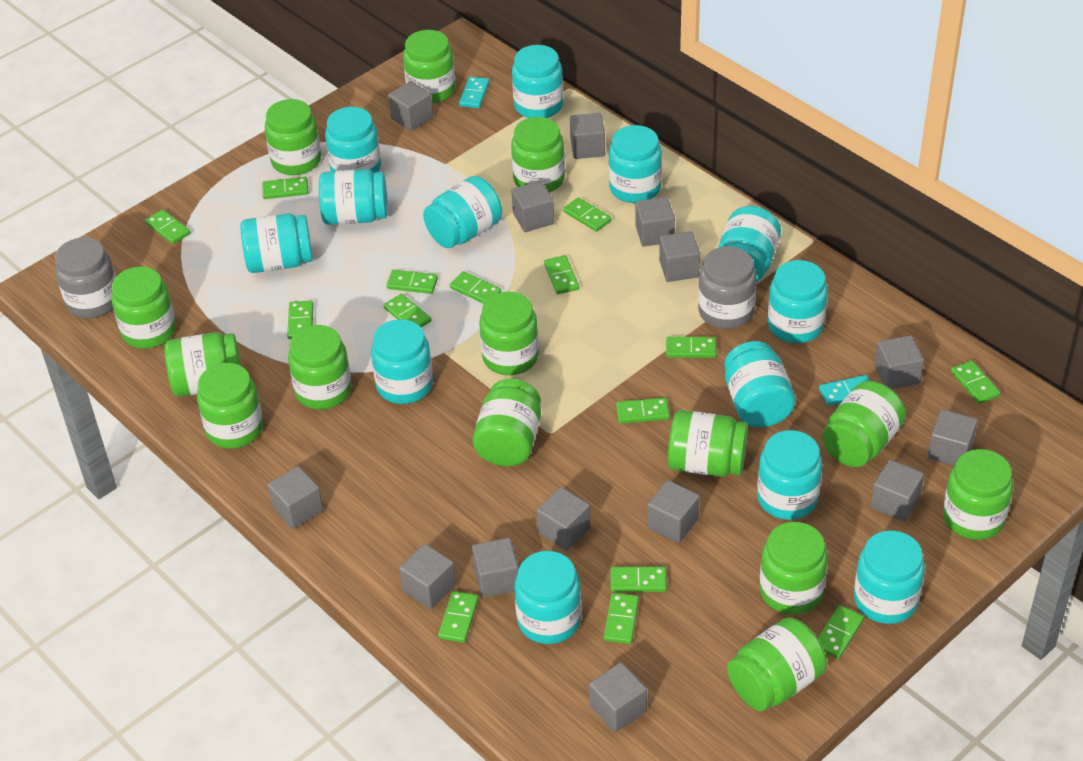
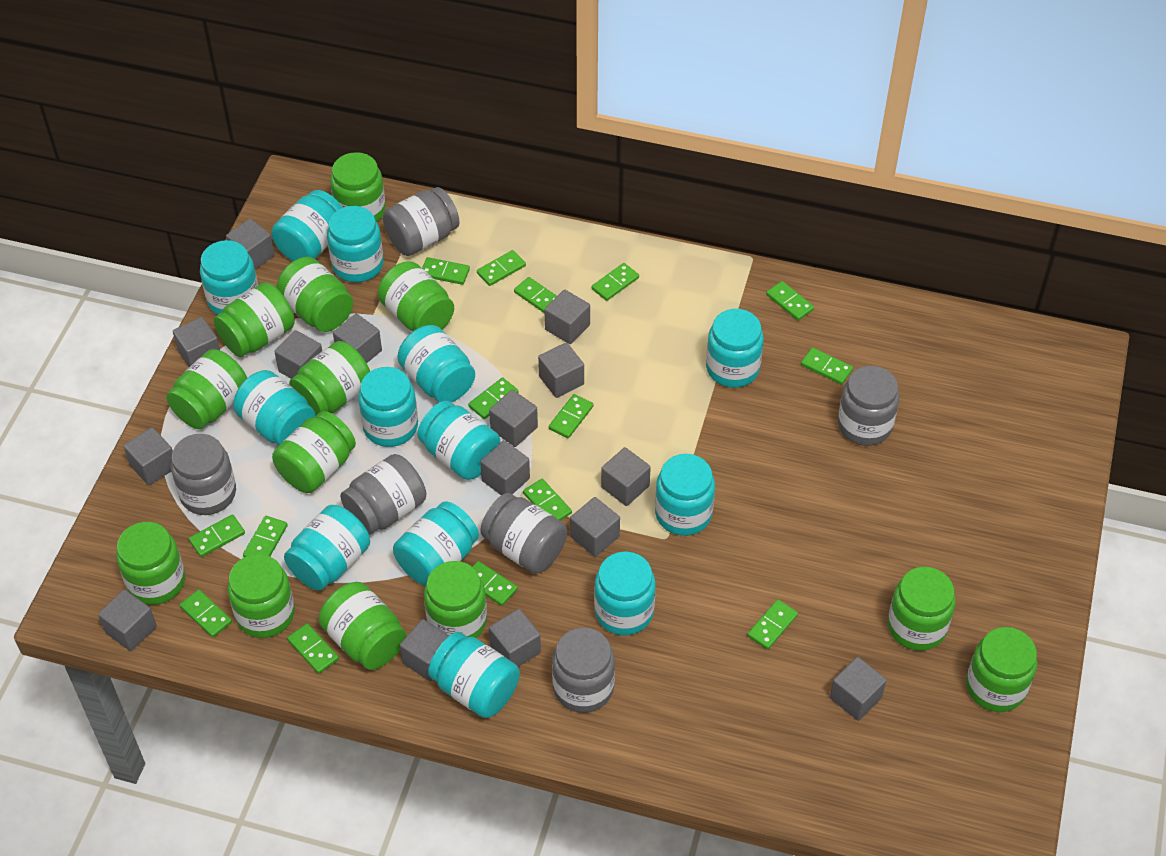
green jar: [111,267,176,349] [164,332,241,397] [197,363,263,449] [265,99,321,175] [288,325,352,410] [403,30,455,104] [472,379,541,466] [479,292,539,375] [511,117,565,193] [668,410,748,477] [727,617,827,711] [759,522,828,615] [822,381,906,467] [943,449,1013,540] = 14 -> [117,522,185,605] [166,349,247,429] [214,282,295,357] [228,554,295,638] [272,411,356,493] [276,257,353,332] [289,341,370,416] [319,582,406,670] [330,152,386,222] [378,261,454,331] [424,561,487,638] [888,567,956,651] [966,627,1037,712] = 13
grey cube: [268,466,323,529] [388,81,433,131] [399,544,456,609] [472,538,519,598] [512,181,554,232] [537,487,590,551] [570,113,605,159] [589,662,647,732] [635,197,675,247] [647,480,699,543] [659,231,700,282] [870,459,924,522] [875,336,924,389] [928,409,978,466] = 14 -> [98,590,157,651] [123,427,173,486] [173,317,220,367] [226,219,275,269] [274,330,322,379] [333,314,382,363] [400,619,449,682] [480,440,530,495] [489,390,538,447] [489,609,541,667] [538,342,584,398] [544,290,590,344] [570,497,620,557] [601,447,651,506] [830,657,887,721] = 15
grey jar: [55,238,116,318] [698,246,756,329] = 2 -> [171,434,236,515] [340,454,426,535] [383,187,460,256] [480,493,567,574] [552,627,615,713] [838,366,899,446] = 6
turquoise domino: [459,77,489,108] [819,375,870,406] = 2 -> none = 0

